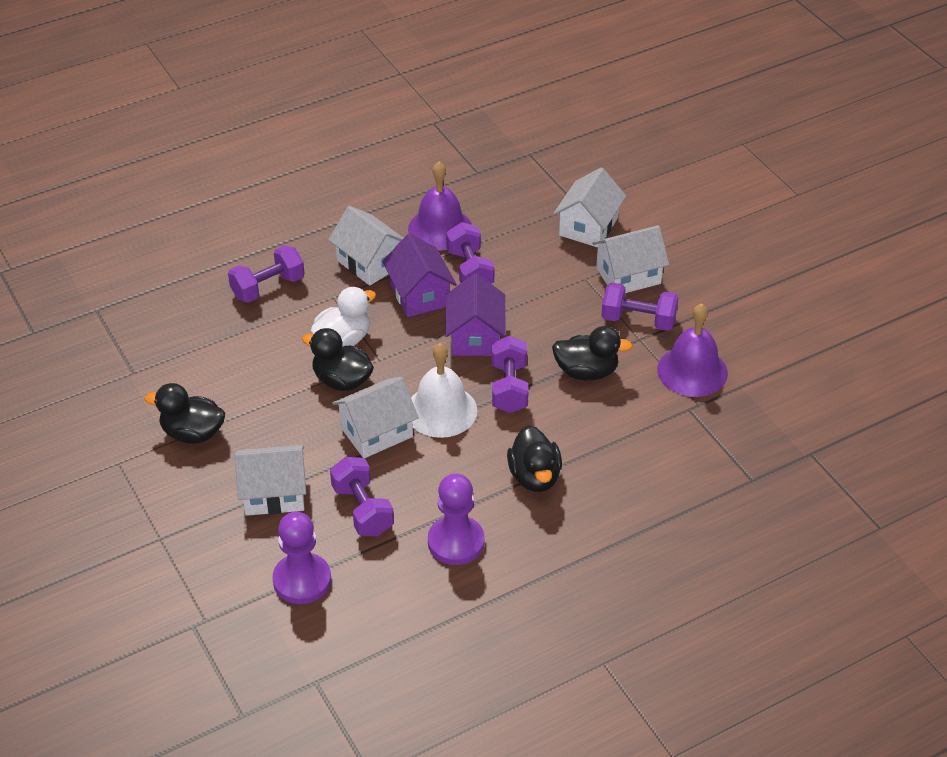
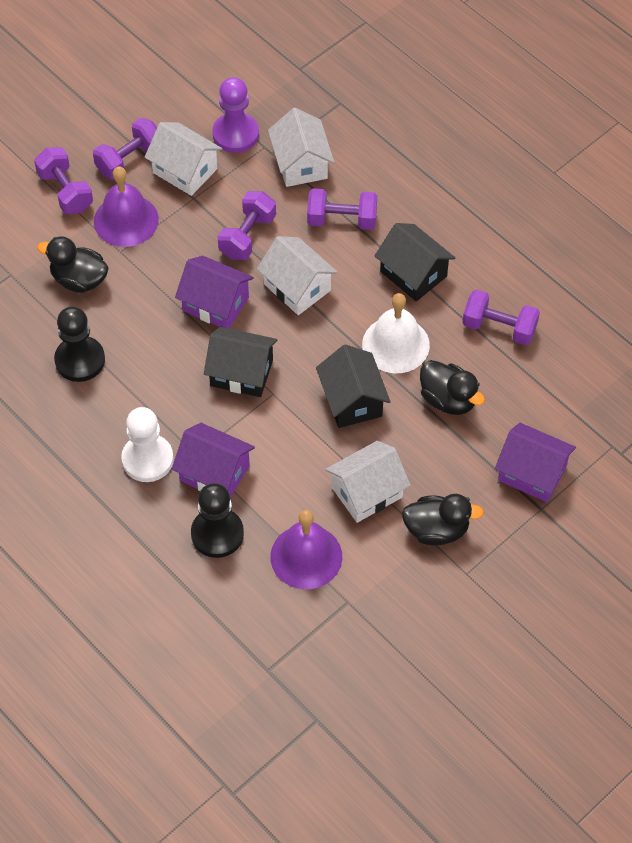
black duck: [145,383,225,444] [302,328,374,391] [507,425,562,492] [552,326,632,381] = 4 -> [37,236,109,293] [402,494,484,546] [420,360,485,415] = 3
black house: none = 0 -> [204,327,277,397] [316,345,390,428] [374,223,455,301] = 3
black pawn: none = 0 -> [54,307,105,382] [191,483,244,558] = 2
purple house: [382,234,457,317] [445,273,506,356] = 2 -> [172,423,255,498] [175,256,254,328] [495,423,576,502] = 3
purple pawn: [273,512,331,604] [428,473,485,565] = 2 -> [212,77,259,153] = 1
white duck: [310,287,376,347] = 1 -> none = 0
white house: [235,445,306,516] [328,206,403,286] [332,377,419,458] [553,168,626,247] [592,225,669,293] = 5 -> [145,122,222,196] [257,236,338,315] [268,108,334,187] [325,441,411,523] = 4
white pawn: none = 0 -> [121,407,174,482] = 1

